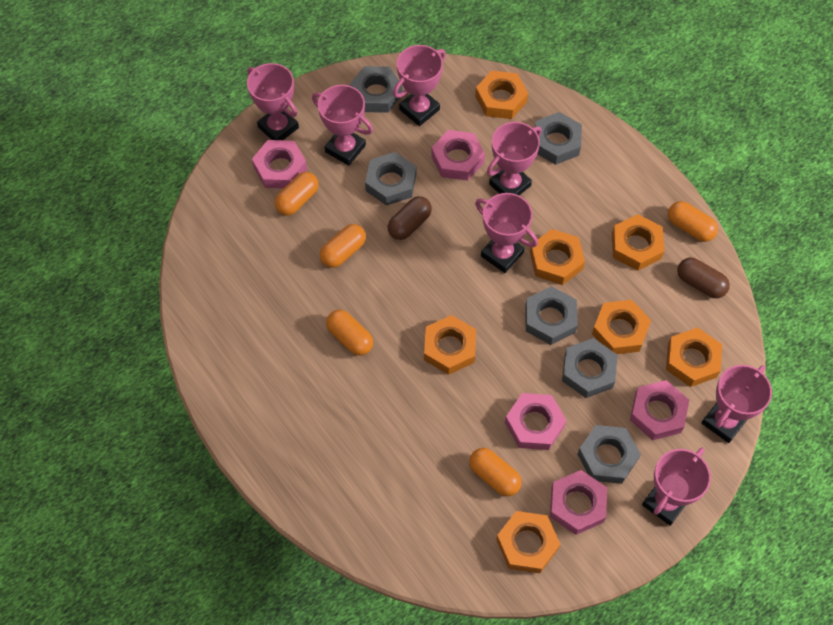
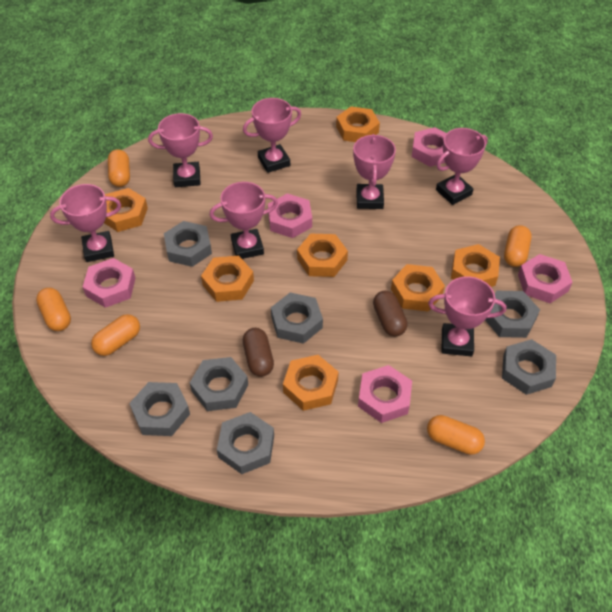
grey nut: [350,66,402,113] [365,152,416,206] [525,286,578,345] [535,112,582,165] [562,338,618,398] [577,425,641,484] = 6 -> [129,382,190,436] [164,221,212,267] [190,357,248,411] [217,412,274,474] [271,292,323,344] [485,291,540,338] [502,339,556,395] = 7

